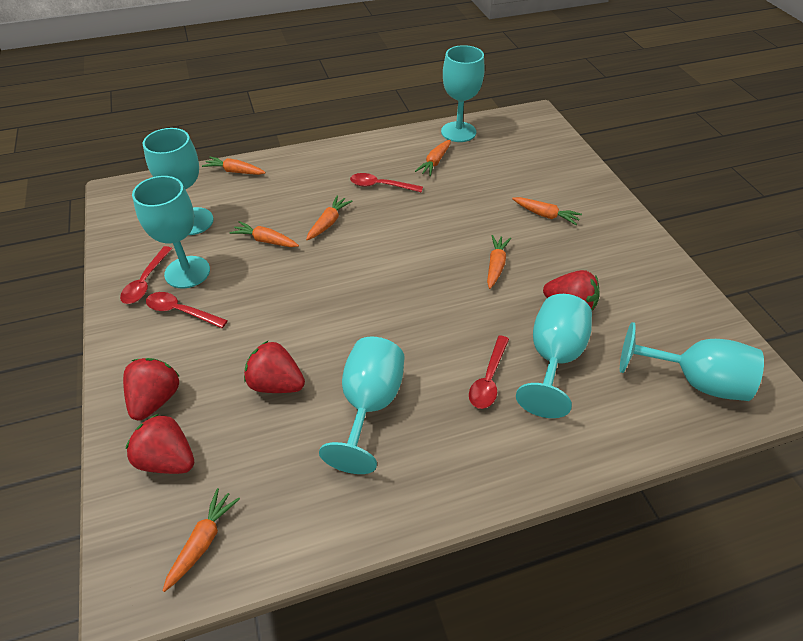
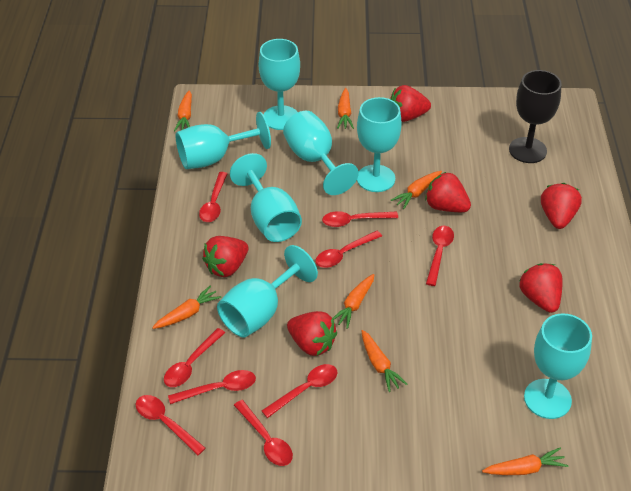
black goblet: none = 0 -> [509,70,562,163] = 1
red spoon: [120,246,172,304] [146,292,228,328] [350,173,423,193] [469,335,509,409] = 4 -> [136,395,206,455] [164,328,225,387] [168,370,256,404] [199,172,228,222] [234,400,293,466] [262,364,337,418] [316,231,382,268] [322,211,398,227] [426,226,454,286] = 9
red strawberry: [123,358,180,421] [126,414,194,474] [244,341,305,393] [543,270,600,311] = 4 -> [202,236,248,277] [287,311,337,356] [390,85,431,122] [425,172,471,212] [519,263,563,313] [541,183,582,229] = 6
turquoise goblet: [132,176,210,288] [143,128,213,235] [319,337,404,474] [441,45,485,142] [516,294,592,418] [620,322,764,401] = 6 -> [176,112,271,169] [217,245,318,337] [230,153,302,242] [259,39,300,130] [283,111,359,195] [357,97,402,192] [524,313,592,419] = 7

